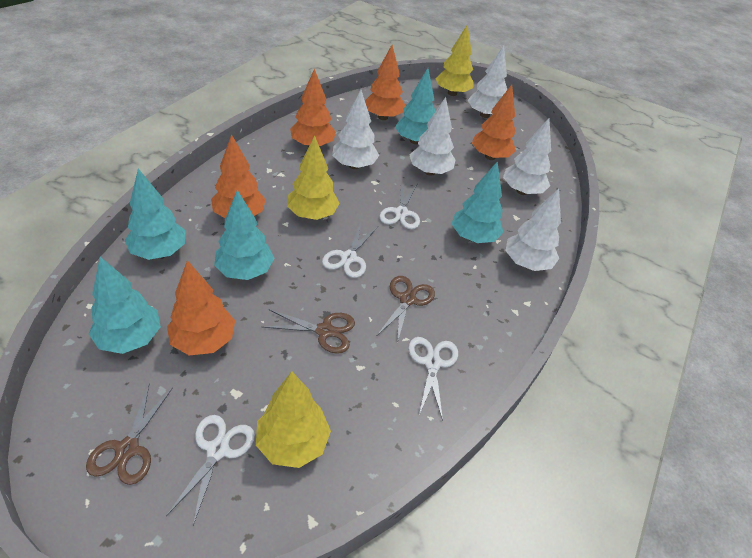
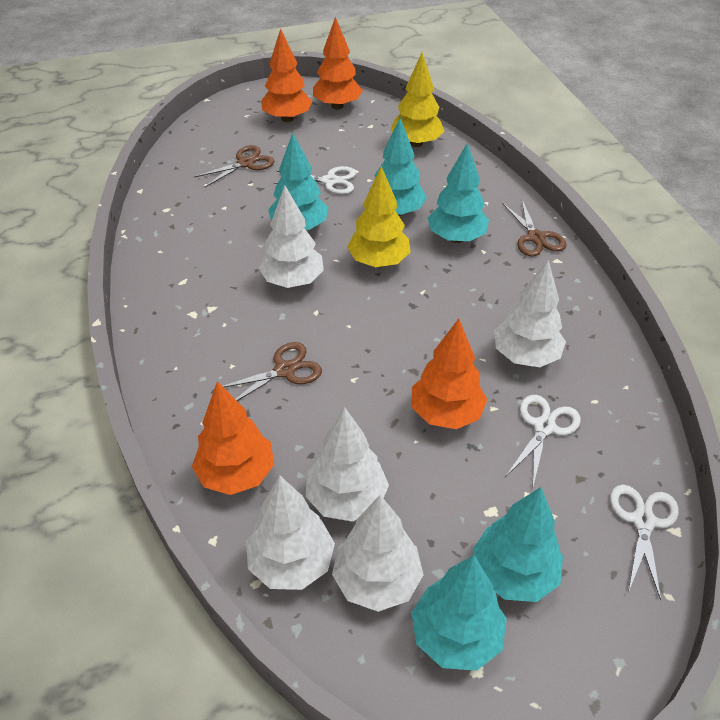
orange tree: [167,260,235,355] [211,134,266,218] [290,69,336,147] [365,45,405,120] [472,85,516,160] = 5 -> [192,381,274,495] [261,28,312,122] [313,17,363,109] [412,319,487,429] = 4
white scissors: [166,415,255,526] [322,223,378,278] [379,182,420,229] [408,337,458,421] = 4 -> [274,166,356,195] [506,395,581,486] [610,485,679,600] = 3
yellow tree: [256,371,331,468] [287,135,340,220] [436,24,473,96] = 3 -> [347,166,411,267] [391,53,444,147] = 2

